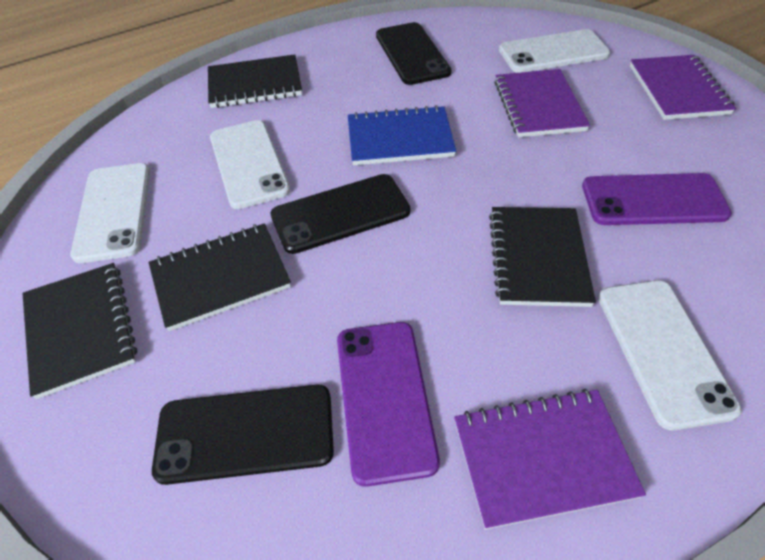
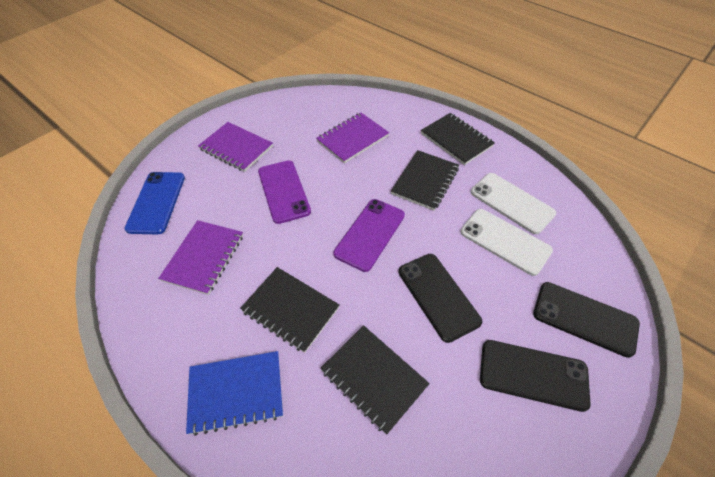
blue phone: none = 0 -> [124,172,185,235] = 1
white phone: [70,163,150,263] [210,120,291,209] [499,29,610,73] [598,280,742,430] = 4 -> [461,209,553,276] [471,173,556,234] = 2

